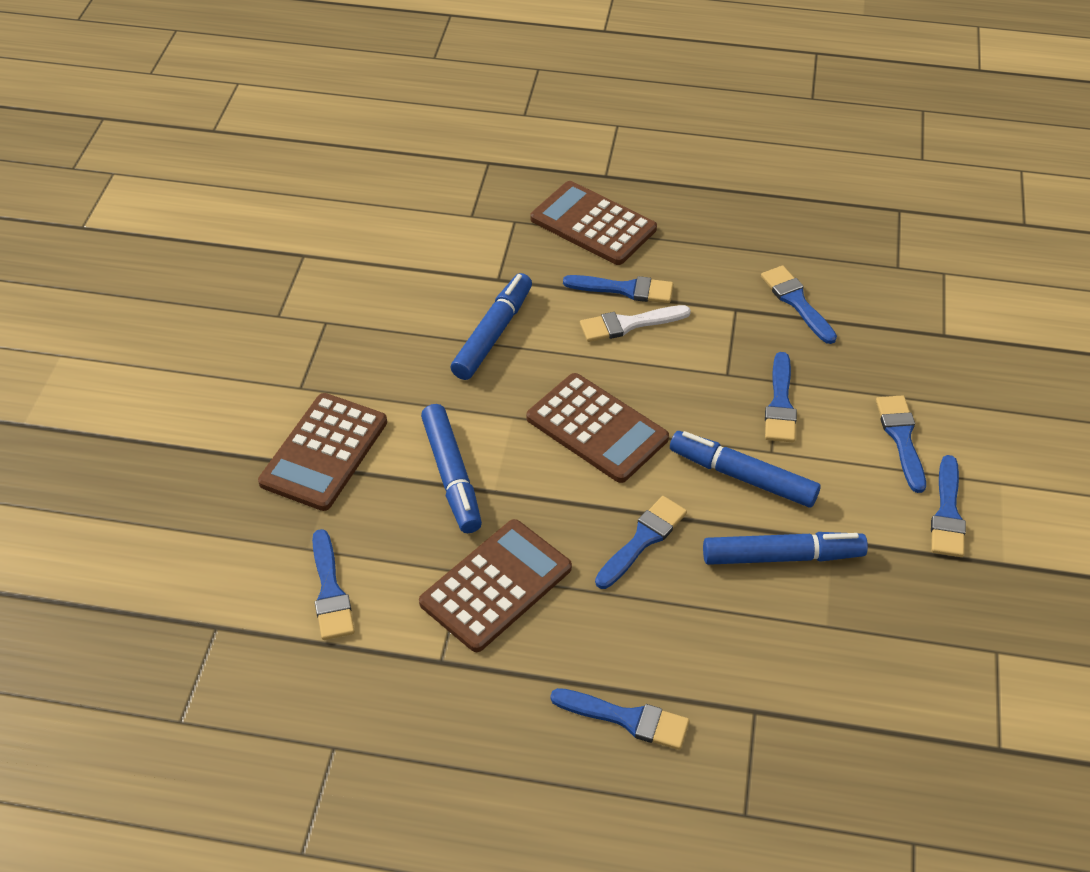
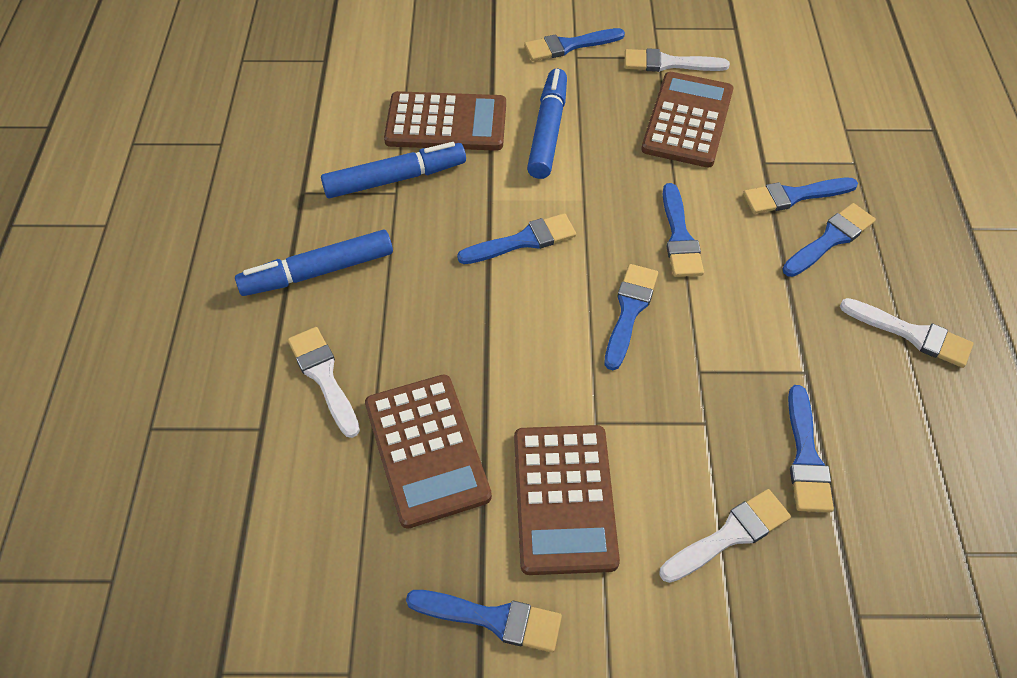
blue marker: [421,404,482,533] [450,273,532,380] [670,431,821,508] [703,532,868,565] = 4 -> [235,230,393,296] [321,142,466,198] [527,69,567,179] = 3
white brush: [580,305,691,342] = 1 -> [288,327,360,438] [625,48,730,72] [659,489,791,583] [840,298,973,368] = 4

